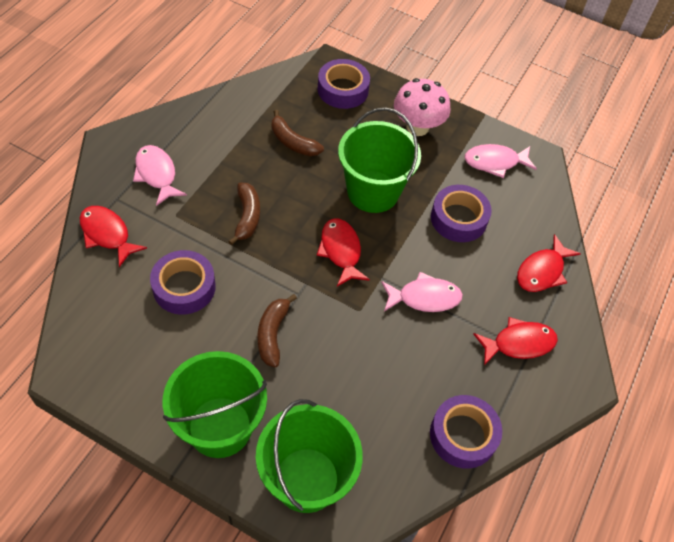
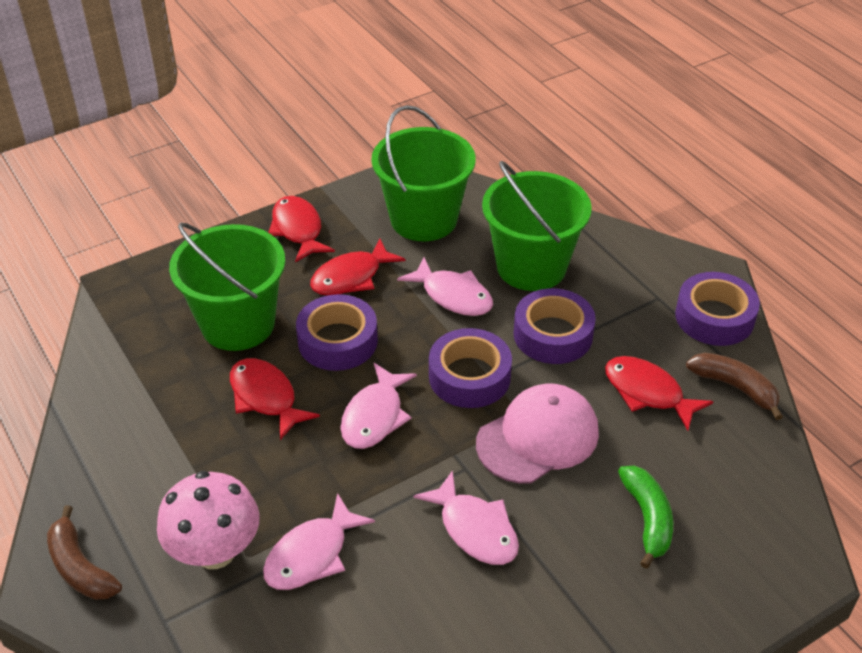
brown banana: [228,182,260,245] [258,294,297,367] [272,110,324,156] = 3 -> [47,505,122,600] [686,353,783,420] = 2
green banana: none = 0 -> [618,466,673,569] = 1
pink cap: none = 0 -> [476,383,599,484] = 1
pink fish: [133,145,187,206] [381,272,463,312] [464,144,537,178] = 3 -> [263,493,375,590] [340,363,417,449] [397,257,493,316] [413,470,519,565] = 4

